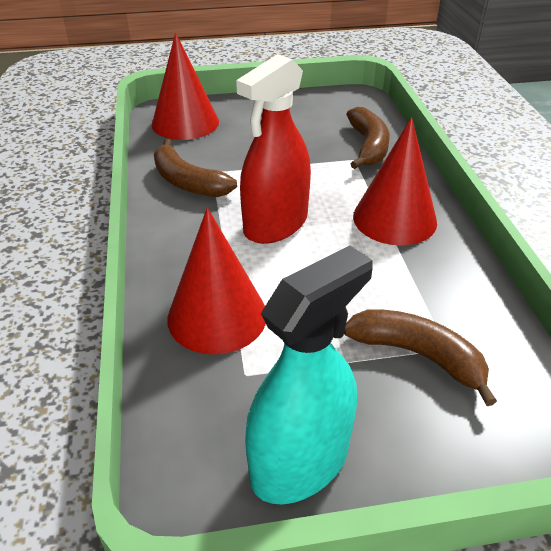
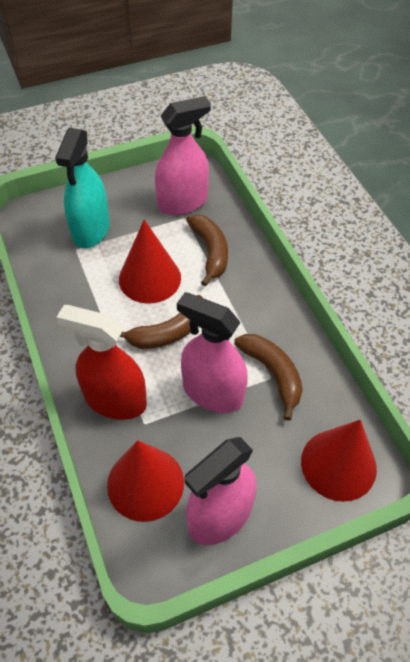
pink spray bottle: none = 0 -> [155,96,211,215] [177,292,248,413] [185,437,257,545] = 3

